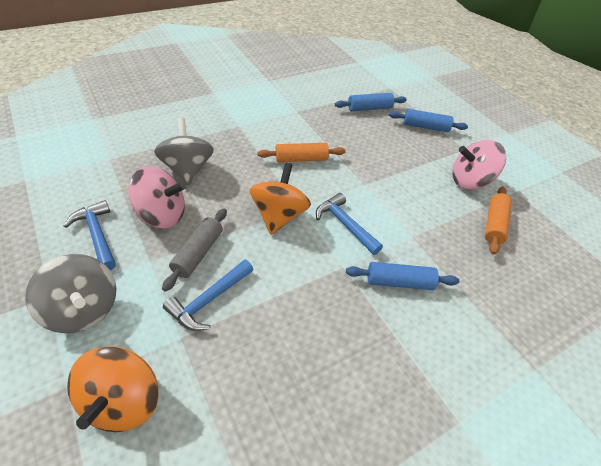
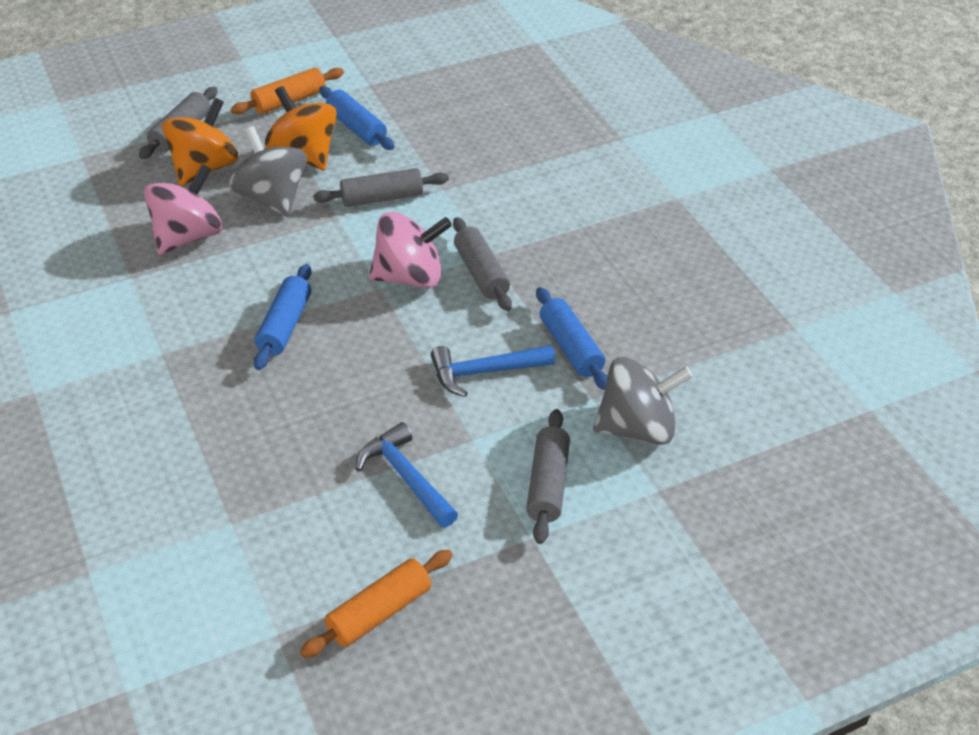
blue hammer: [64,200,116,270] [163,259,254,331] [316,193,383,255] = 3 -> [356,422,458,528] [431,345,555,397] = 2
grey rolling pin: [162,209,227,292] = 1 -> [139,87,218,159] [313,168,449,207] [453,217,512,311] [526,409,570,544] = 4

